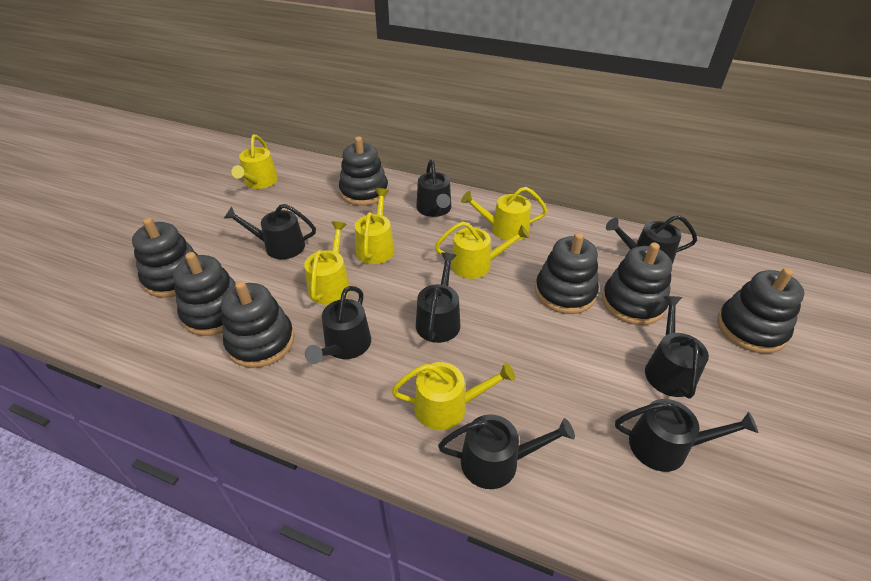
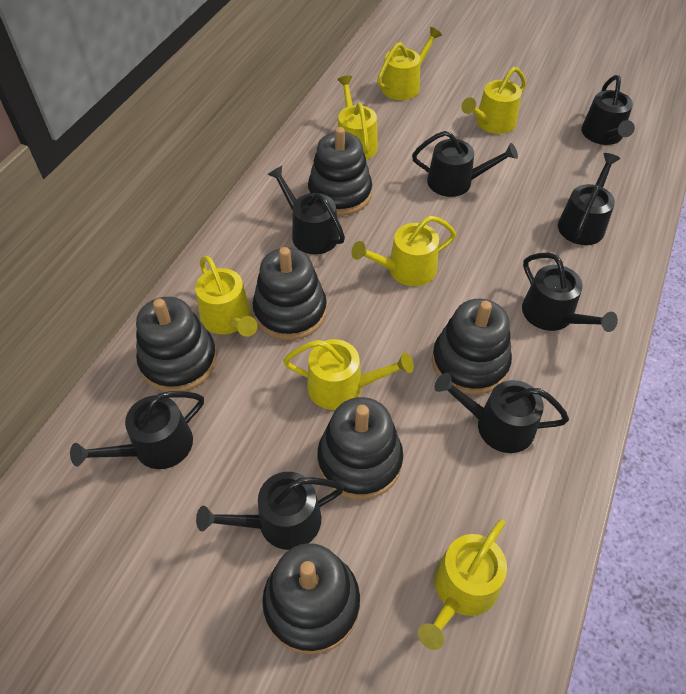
black stacking toy: [132,218,198,298] [173,252,236,336] [221,281,294,368] [339,136,388,206] [535,232,599,314] [602,242,672,325] [717,268,804,354] = 7 -> [136,297,217,392] [253,247,327,340] [262,543,360,655] [308,127,372,216] [317,397,403,500] [432,299,512,395] = 6
yellow watering can: [231,135,278,189] [304,221,350,305] [355,188,395,264] [391,362,515,430] [435,222,530,279] [461,187,548,241] = 6 -> [195,256,258,337] [283,339,414,410] [337,76,378,160] [351,216,456,286] [377,27,442,100] [418,519,507,650] [461,67,526,134] = 7

